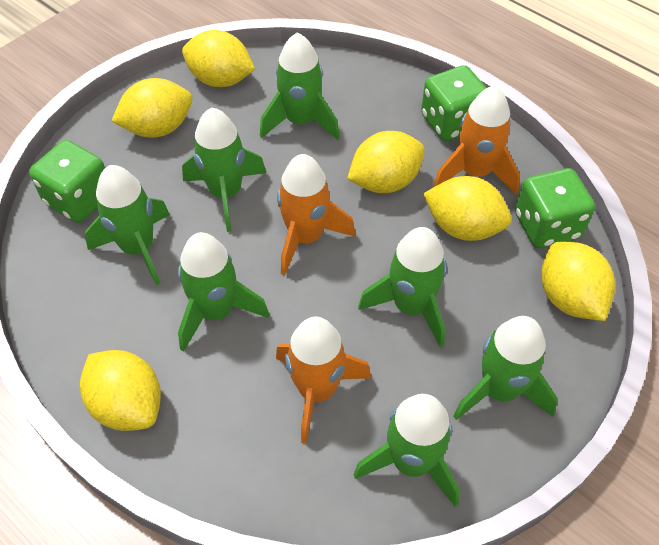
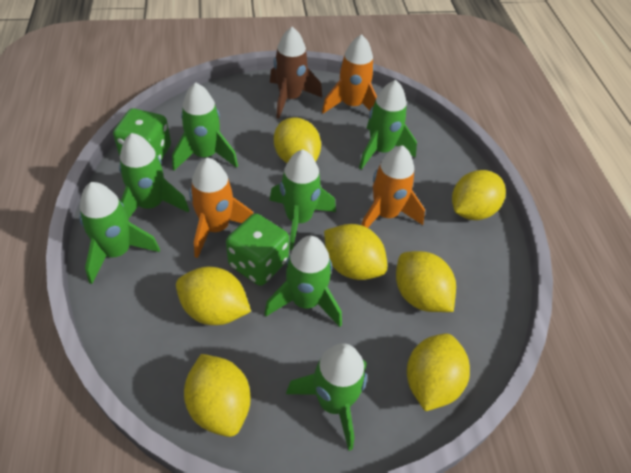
brown rocket: none = 0 -> [270,27,322,119] = 1
green dice: [29,140,105,223] [421,65,486,141] [515,168,595,248] = 3 -> [113,108,171,160] [226,213,289,286] = 2
yellow lemon: [80,350,161,431] [111,78,192,138] [182,30,255,87] [347,131,425,193] [423,176,512,241] [541,242,615,321] = 6 -> [176,267,251,325] [184,354,251,437] [274,117,321,163] [324,224,387,280] [396,251,456,312] [407,334,470,411] [452,170,506,220] = 7

